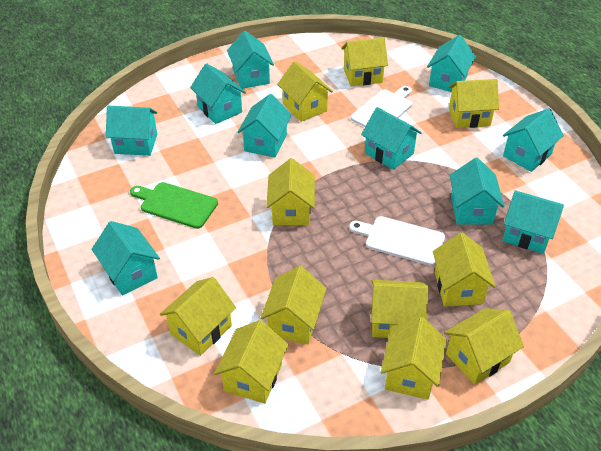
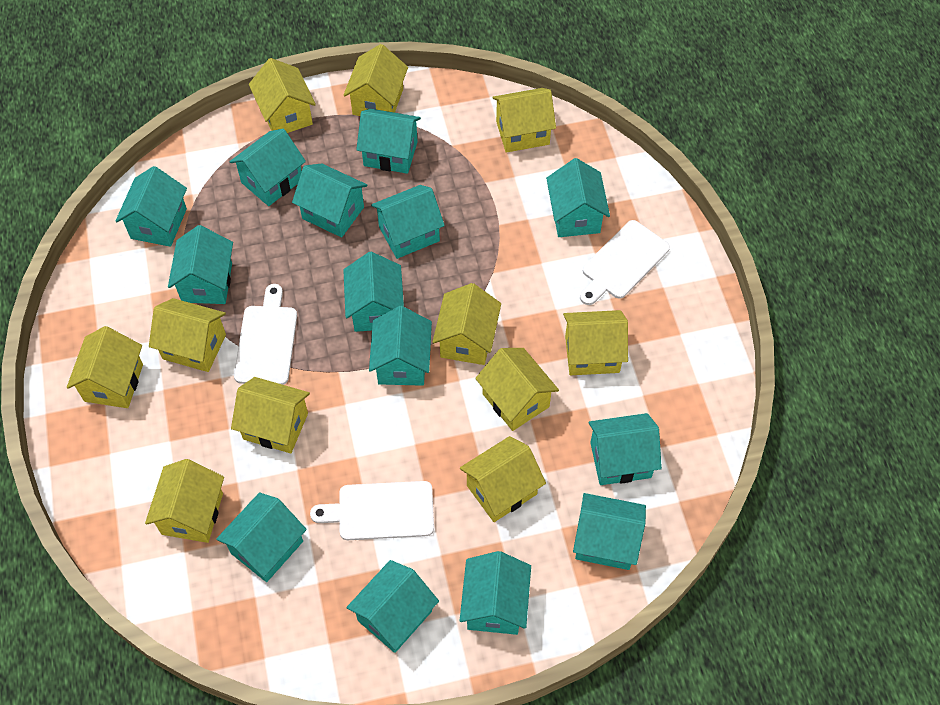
green cutting board: [130,182,218,229] = 1 -> none = 0
turquoise house: [91,221,160,296] [106,106,157,156] [190,63,246,124] [227,31,274,89] [238,94,292,158] [361,107,422,170] [427,35,476,92] [450,158,504,225] [502,190,564,254] [503,109,564,172] = 10 -> [116,166,187,247] [168,225,233,304] [216,493,307,582] [230,129,306,206] [292,164,368,237] [343,252,404,332] [347,560,439,653] [356,109,421,174] [369,306,432,386] [371,185,445,259] [460,551,531,635] [546,158,610,237] [573,493,646,570] [589,413,662,485] = 14
white cutting board: [349,216,445,266] [351,86,412,127] = 2 -> [234,284,297,385] [310,481,434,540] [580,220,670,305] = 3

